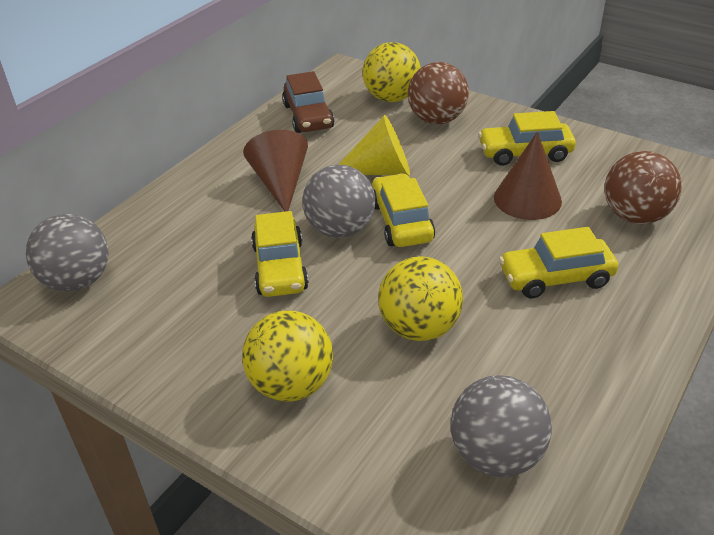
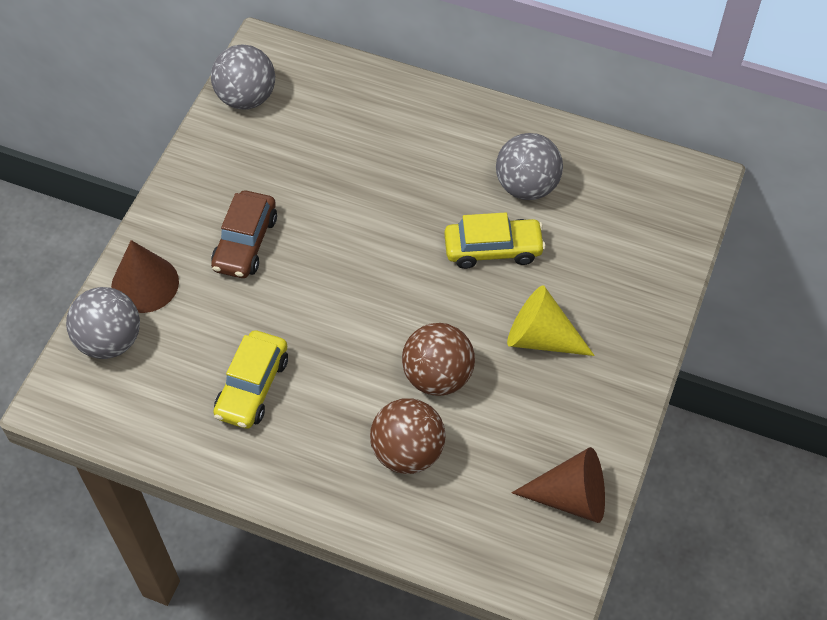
yellow ball: [242,310,333,402] [363,42,421,102] [378,256,463,341] = 3 -> none = 0
yellow car: [251,211,309,297] [372,173,435,247] [478,111,576,166] [499,227,619,298] = 4 -> [213,330,288,429] [444,212,546,269] = 2

